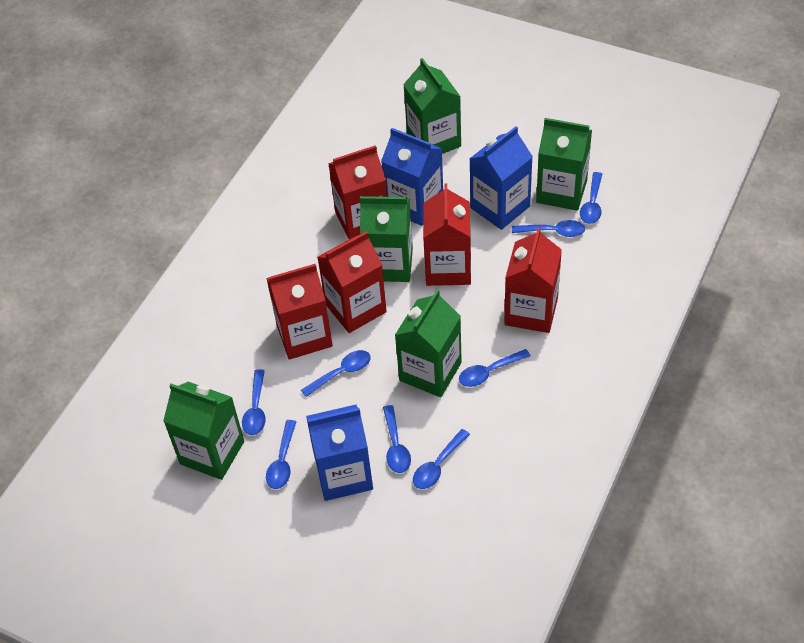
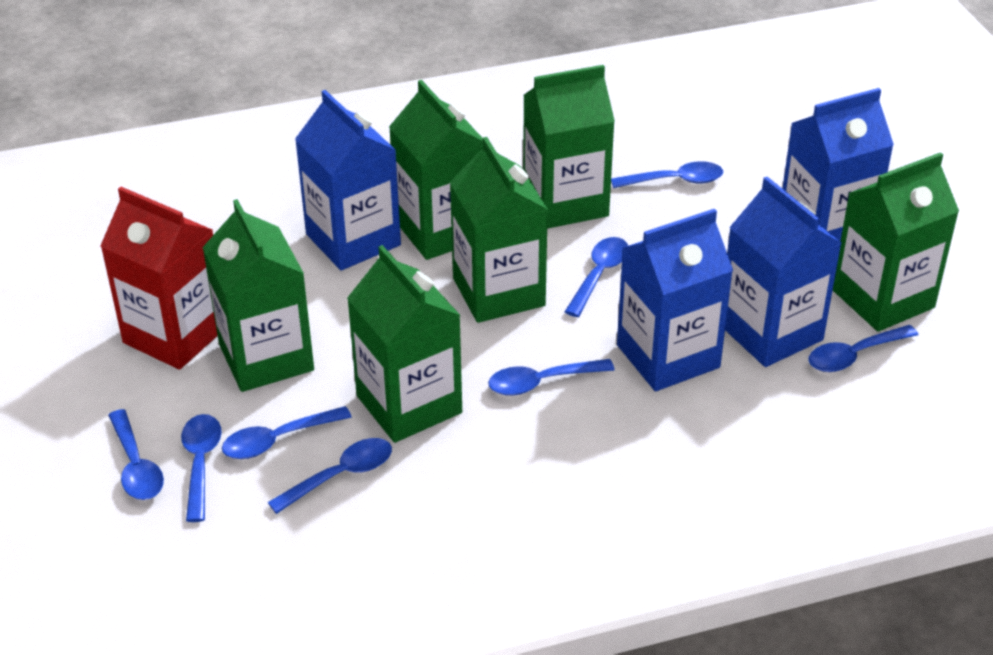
blue carton: [306,405,373,501] [381,128,443,226] [469,126,533,230] = 3 -> [295,90,401,270] [617,209,733,391] [725,177,842,367] [782,88,894,241] = 4
green carton: [163,382,244,480] [360,196,413,282] [395,290,462,397] [403,58,461,154] [536,118,592,211] = 5 -> [202,199,314,392] [347,245,462,443] [389,80,483,260] [450,137,548,323] [523,65,615,229] [833,152,959,332] = 6
red carton: [266,264,333,360] [317,231,387,333] [328,145,387,239] [423,184,471,286] [504,227,562,333] = 5 -> [100,187,218,370] = 1

